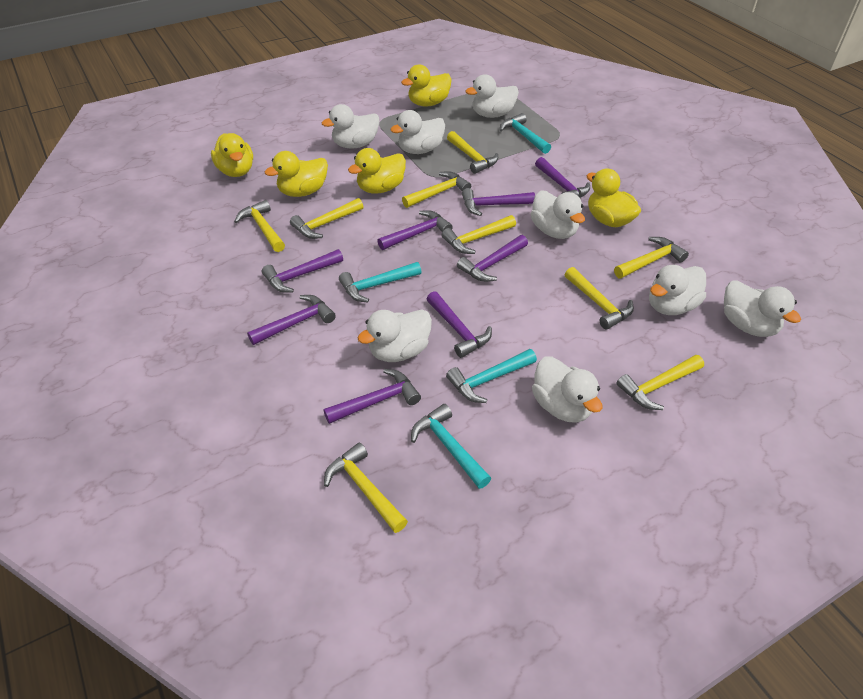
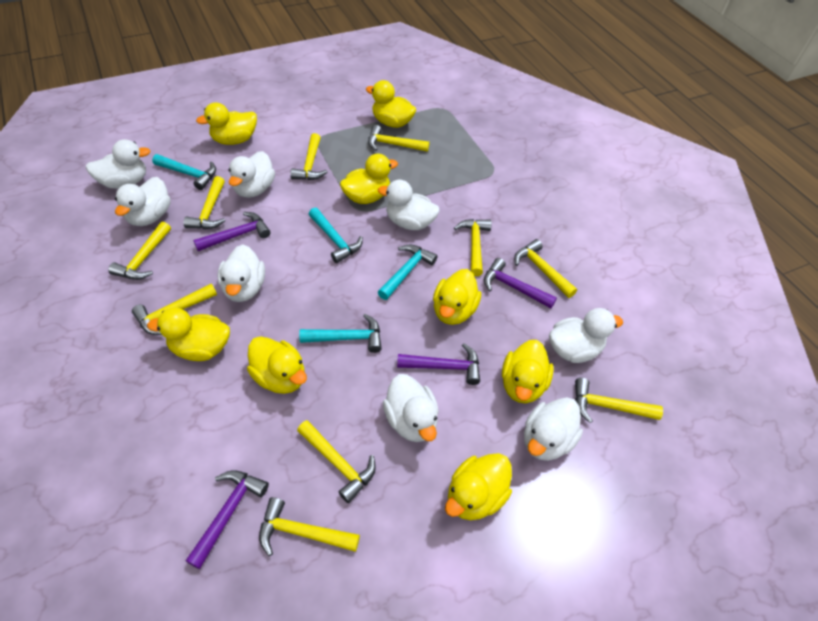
purple hammer: [247,295,336,345] [262,249,343,293] [324,369,421,424] [377,210,453,250] [426,291,492,358] [457,235,528,282] [462,188,535,216] [535,157,590,198] = 8 -> [186,470,269,569] [193,212,271,251] [397,343,480,385] [484,258,557,308] = 4
yellow duck: [211,133,253,177] [265,151,328,197] [348,148,406,193] [401,65,452,107] [586,168,641,227] = 5 -> [147,308,230,361] [196,102,257,145] [247,336,307,394] [340,154,398,204] [366,80,416,128] [433,269,481,325] [445,453,512,520] [502,340,554,403] = 8
yellow hammer: [234,200,285,252] [290,198,364,239] [324,442,408,533] [402,171,471,208] [442,215,516,254] [447,131,498,174] [565,267,634,330] [614,237,689,278] [616,355,704,410] = 9 -> [108,221,171,280] [132,284,217,335] [184,176,225,229] [259,497,360,556] [290,133,327,180] [297,420,376,503] [368,125,430,152] [454,219,492,276] [514,239,577,298] [575,378,663,423] = 10

